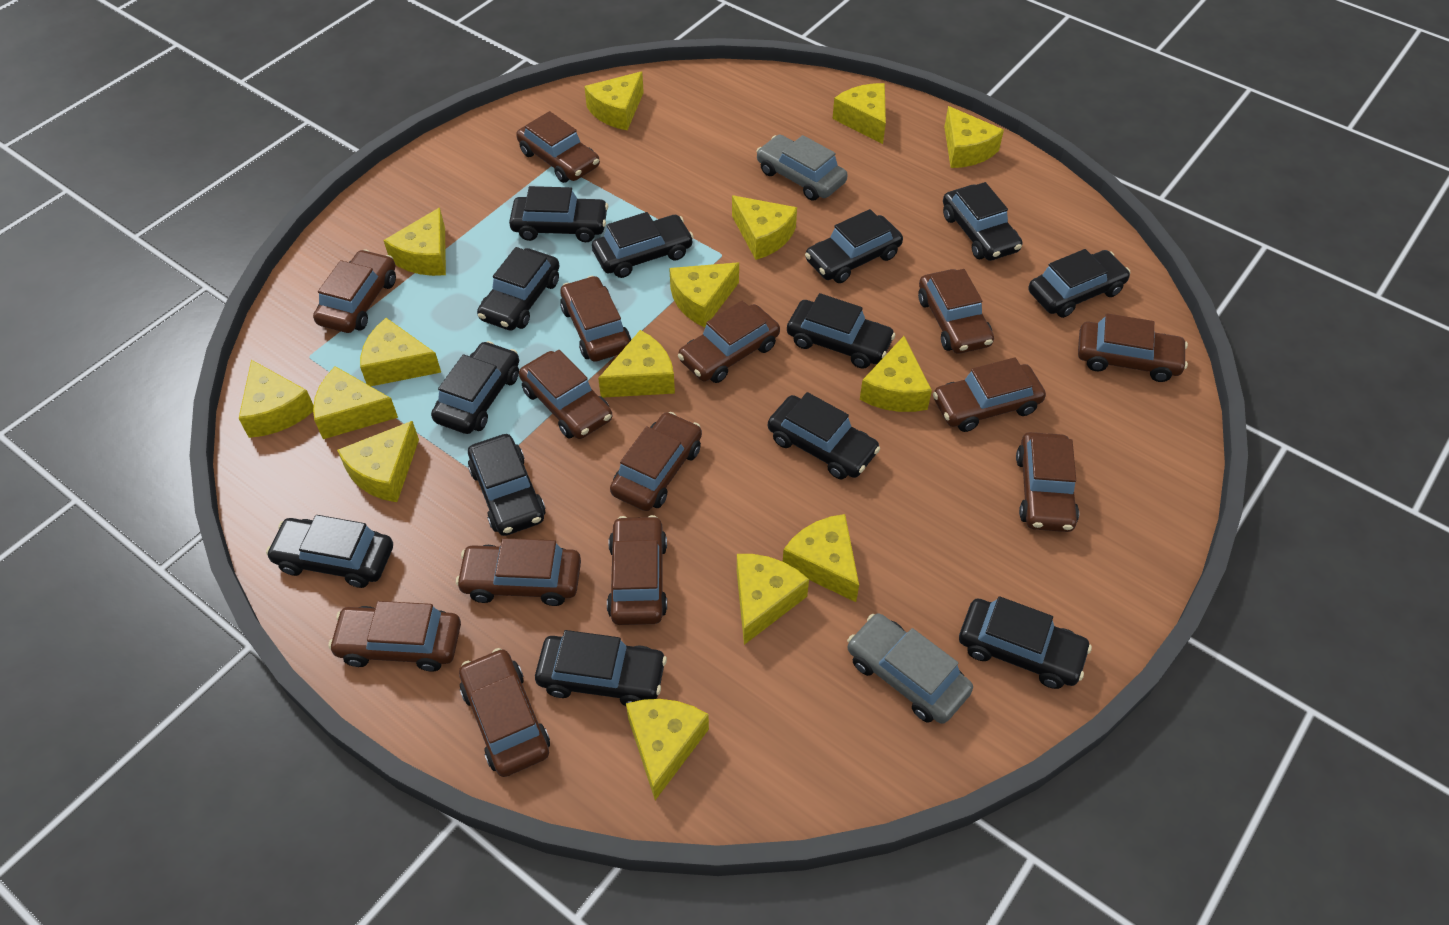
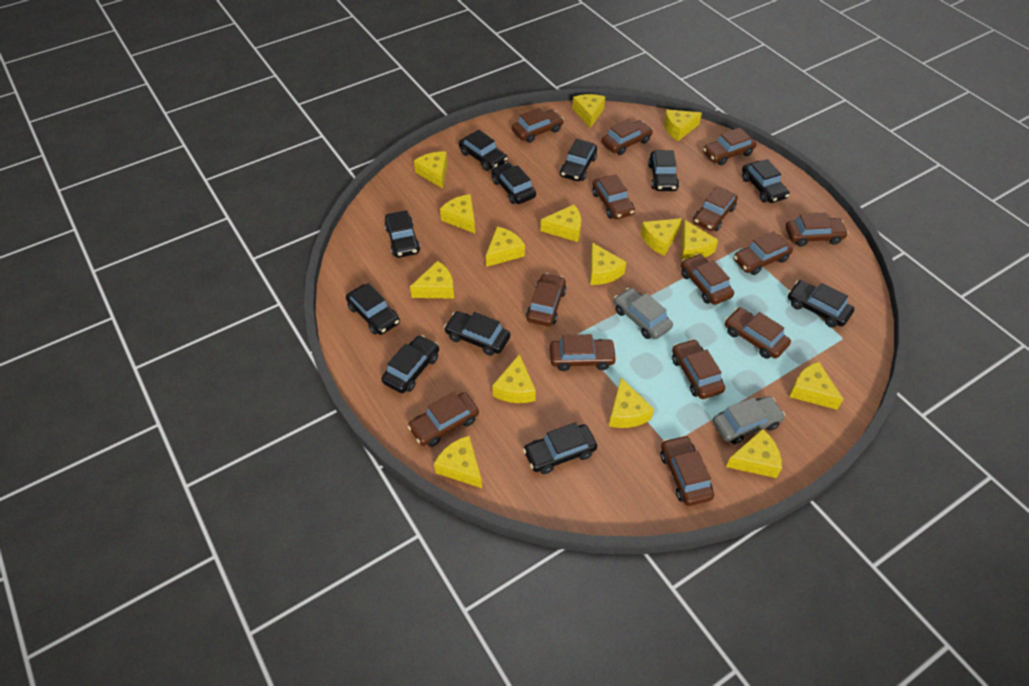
black car: [266,515,393,588] [431,341,519,434] [468,434,546,536] [477,247,560,331] [509,186,608,242] [535,630,667,706] [592,212,694,278] [768,392,880,479] [787,293,896,369] [805,209,903,283] [943,182,1023,261] [959,596,1092,689] [1028,249,1130,318] = 13 -> [346,283,400,335] [381,335,439,393] [384,210,420,258] [444,311,510,356] [459,130,508,171] [491,162,536,204] [523,422,597,474] [560,139,597,181] [648,150,679,191] [742,159,790,203] [788,280,854,327] = 11

